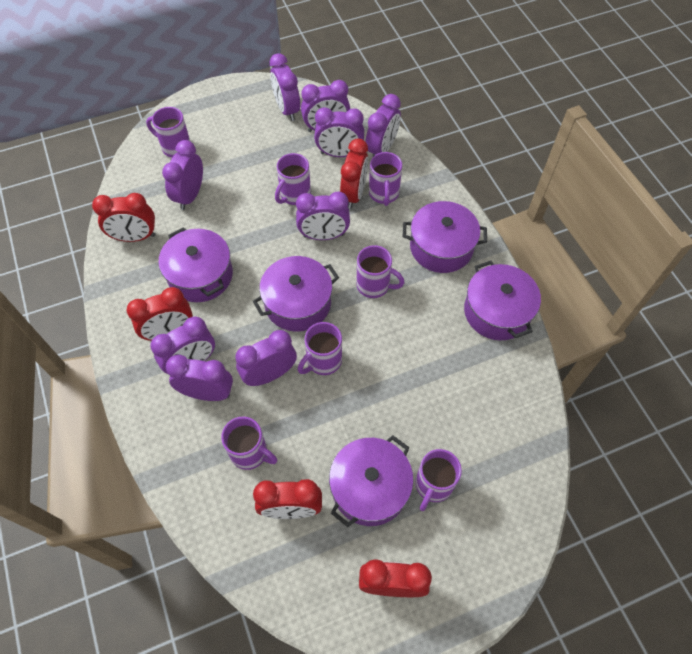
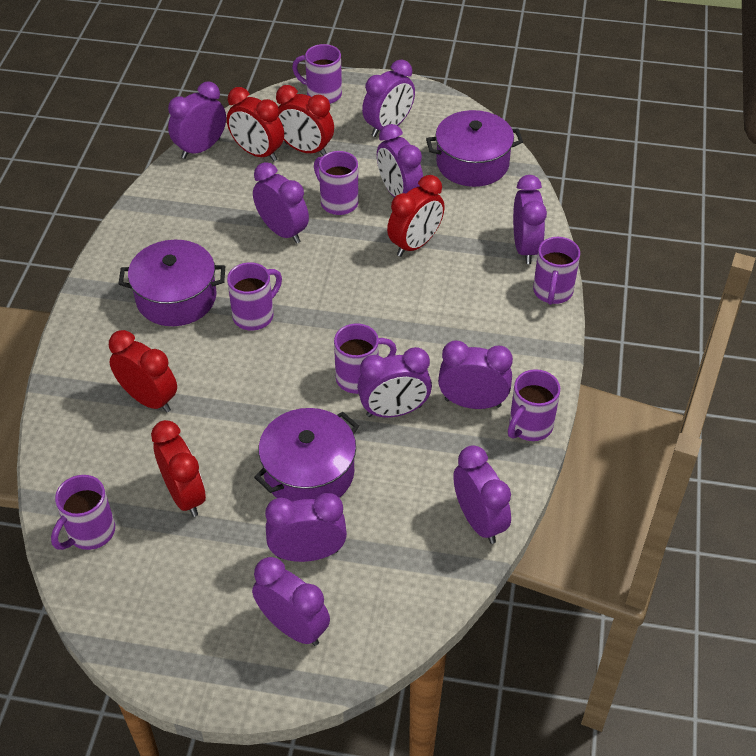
purple clock: [151,317,215,374] [162,140,203,210] [166,355,233,401] [235,330,297,386] [270,53,300,121] [296,192,350,240] [301,80,350,132] [314,107,364,157] [365,94,401,157] = 9 -> [168,81,226,159] [252,557,330,646] [253,162,309,244] [265,493,347,562] [357,347,432,417] [362,60,415,137] [377,124,423,198] [438,341,513,409] [453,445,511,544] [513,175,547,264] = 10
purple pot: [159,227,233,302] [253,256,339,332] [329,435,414,527] [403,201,487,273] [464,261,541,340] = 5 -> [119,240,225,326] [254,408,359,502] [426,110,523,187] = 3

